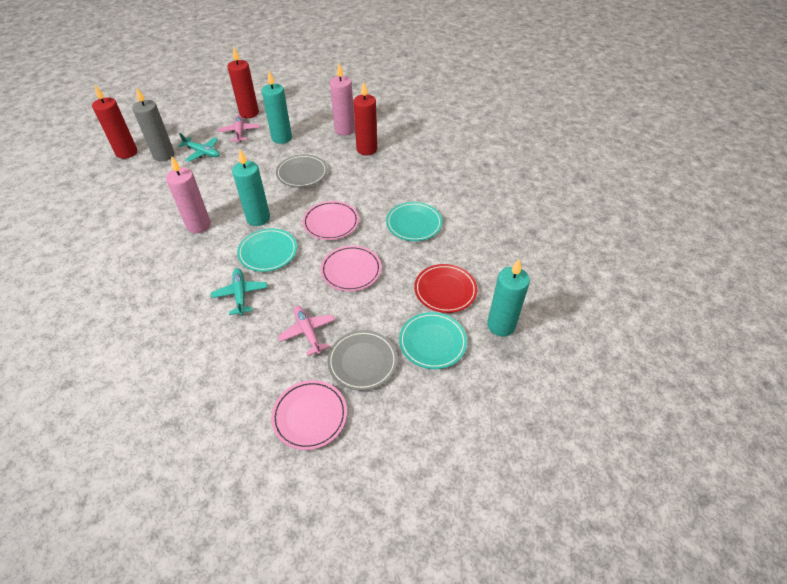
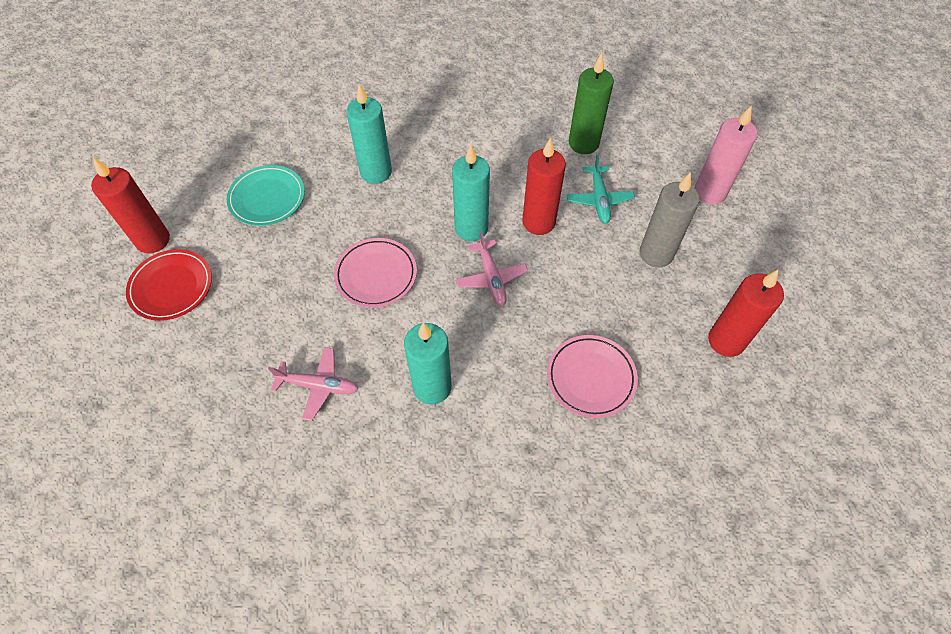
green candle: none = 0 -> [569,53,614,154] = 1
grey plate: [276,154,327,187] [327,330,398,391] = 2 -> none = 0
pink candle: [166,156,211,233] [330,63,355,136] = 2 -> [695,105,758,205] = 1
pink plate: [271,380,347,450] [303,201,359,240] [320,245,382,291] = 3 -> [334,238,417,308] [547,335,638,418] = 2
turquoise plane: [178,133,220,162] [211,268,267,316] = 2 -> [567,155,635,224] = 1
turquoise plate: [237,228,297,272] [386,202,442,241] [399,312,467,369] = 3 -> [227,165,305,226] = 1

